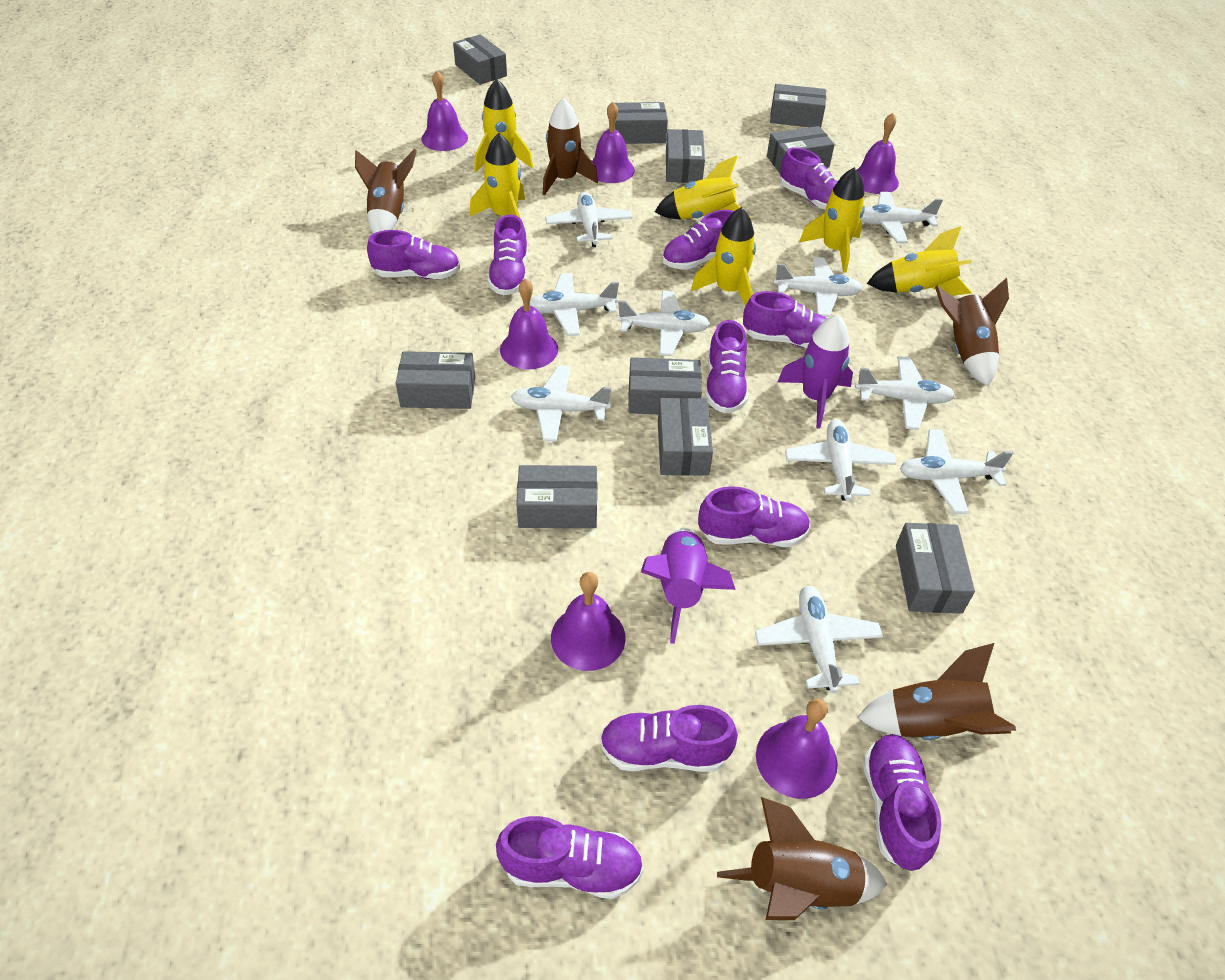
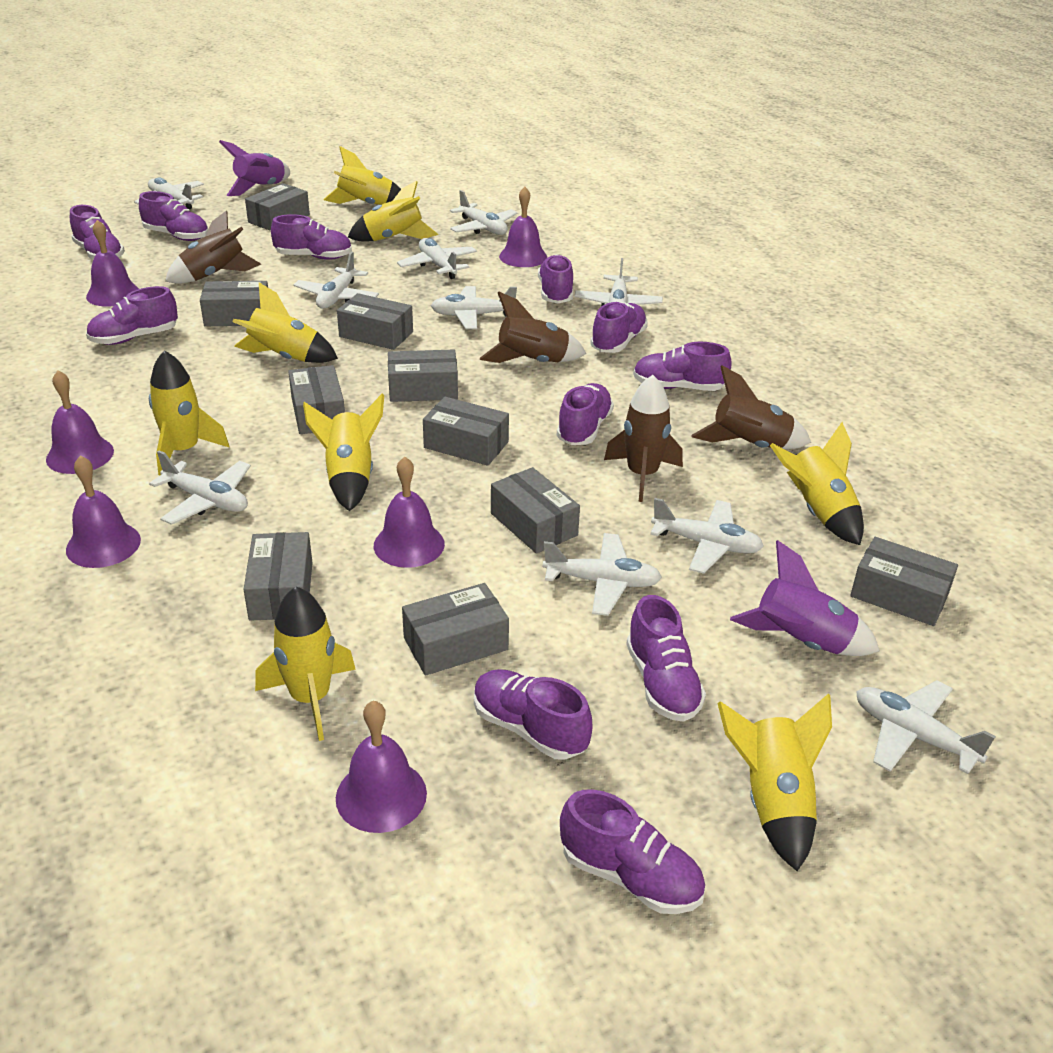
brown rocket: [355,149,417,234] [542,98,598,195] [717,797,887,920] [857,643,1016,740] [935,278,1009,386] = 5 -> [165,210,261,284] [480,292,586,363] [604,375,683,502] [692,365,811,449] = 4
purple shoe: [367,230,460,279] [487,215,528,295] [496,816,643,899] [600,705,738,772] [662,210,734,270] [698,486,810,547] [705,320,748,413] [743,291,827,348] [780,147,838,210] [863,734,941,871] = 10 -> [70,205,125,259] [86,286,178,345] [139,191,208,241] [271,214,352,260] [474,669,592,760] [538,254,573,303] [557,383,614,445] [560,789,705,914] [590,302,648,353] [626,595,706,722] [633,342,732,391] = 11
yellow rocket: [469,133,525,218] [474,79,533,172] [655,156,751,220] [691,207,756,306] [799,167,865,272] [867,226,972,296] = 6 -> [149,350,230,475] [232,283,338,363] [255,587,356,741] [303,394,384,512] [324,146,401,205] [348,180,438,242] [717,694,832,871] [770,422,864,545] = 8

